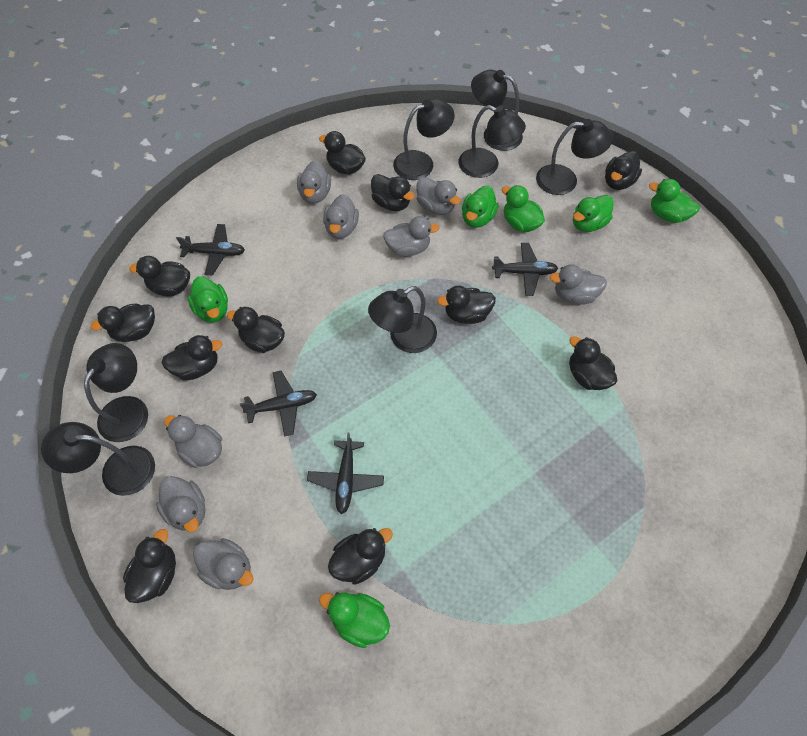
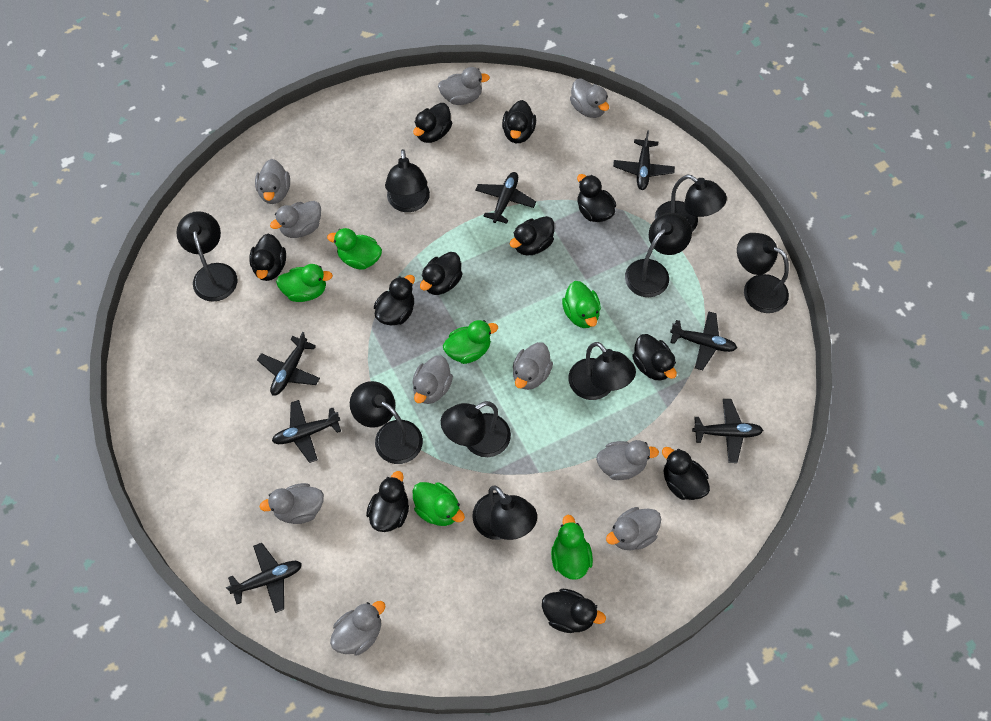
black lamp: [41,422,155,496] [84,343,148,442] [368,286,437,353] [393,98,455,180] [458,105,526,178] [471,70,523,151] [536,119,613,195] = 7 -> [176,211,237,302] [350,381,423,464] [385,149,430,212] [441,401,511,457] [472,486,537,540] [568,342,636,400] [625,213,692,297] [655,174,727,232] [737,233,789,313] = 9
black plane: [176,224,245,275] [240,371,317,437] [307,432,384,514] [492,243,559,296] = 4 -> [226,543,302,613] [257,332,320,396] [272,400,341,463] [475,172,536,224] [613,131,675,190] [670,311,737,370] [692,399,763,463] = 7
grey duck: [156,476,206,533] [164,415,222,468] [193,538,254,590] [297,161,331,204] [323,194,359,239] [383,216,440,257] [416,177,460,215] [550,264,607,305] = 8 -> [255,159,290,204] [260,483,324,524] [270,201,321,238] [330,601,385,656] [412,356,453,404] [438,67,490,105] [513,342,553,390] [570,78,609,118] [596,440,659,480] [606,507,661,550] = 10

